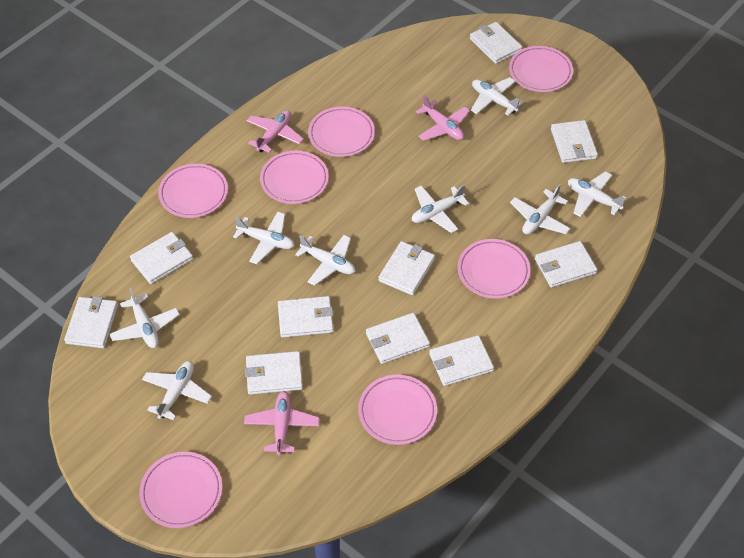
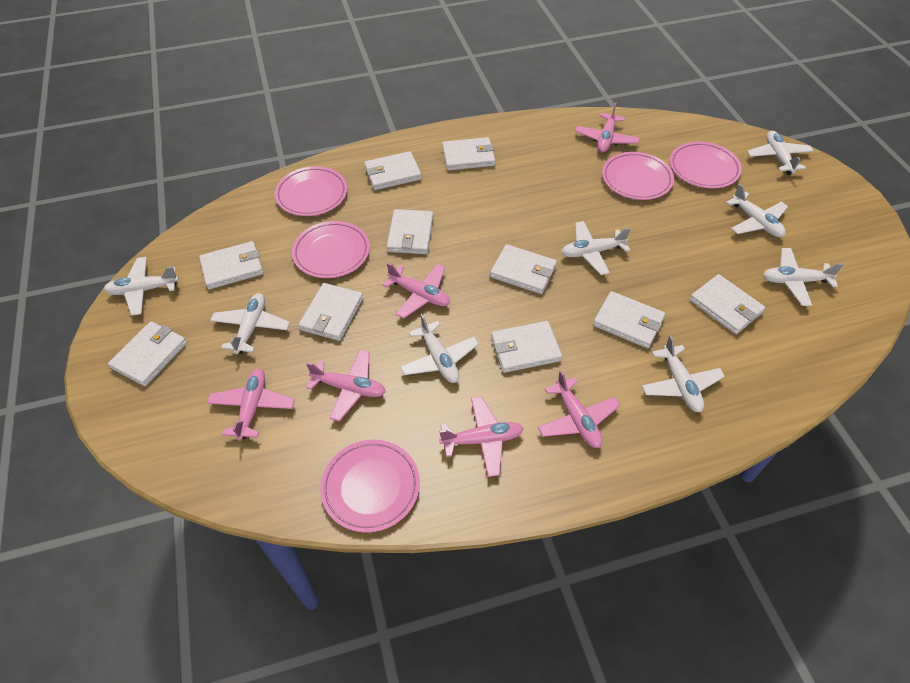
pink plane: [244,391,320,456] [247,110,304,153] [416,95,470,141] = 3 -> [207,369,295,441] [306,349,386,421] [382,262,450,319] [439,396,524,477] [538,370,620,448] [575,102,640,152] = 6
pink plate: [139,452,222,528] [158,164,228,218] [260,151,329,204] [308,106,375,157] [358,375,437,445] [458,239,531,299] [509,46,573,92] = 7 -> [275,166,347,216] [292,221,370,278] [320,440,420,533] [602,152,674,200] [670,142,742,188] = 5

